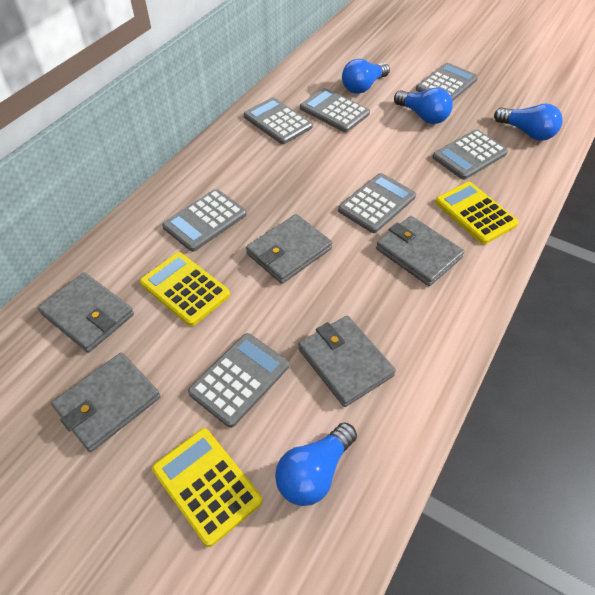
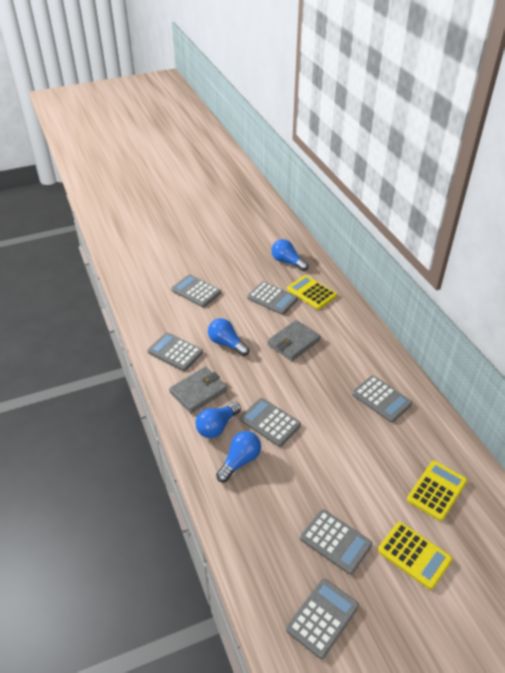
grey wallet: [38,272,134,352] [51,353,161,452] [246,214,332,284] [298,316,396,407] [376,216,464,286] = 5 -> [169,367,227,413] [268,320,321,361] = 2

